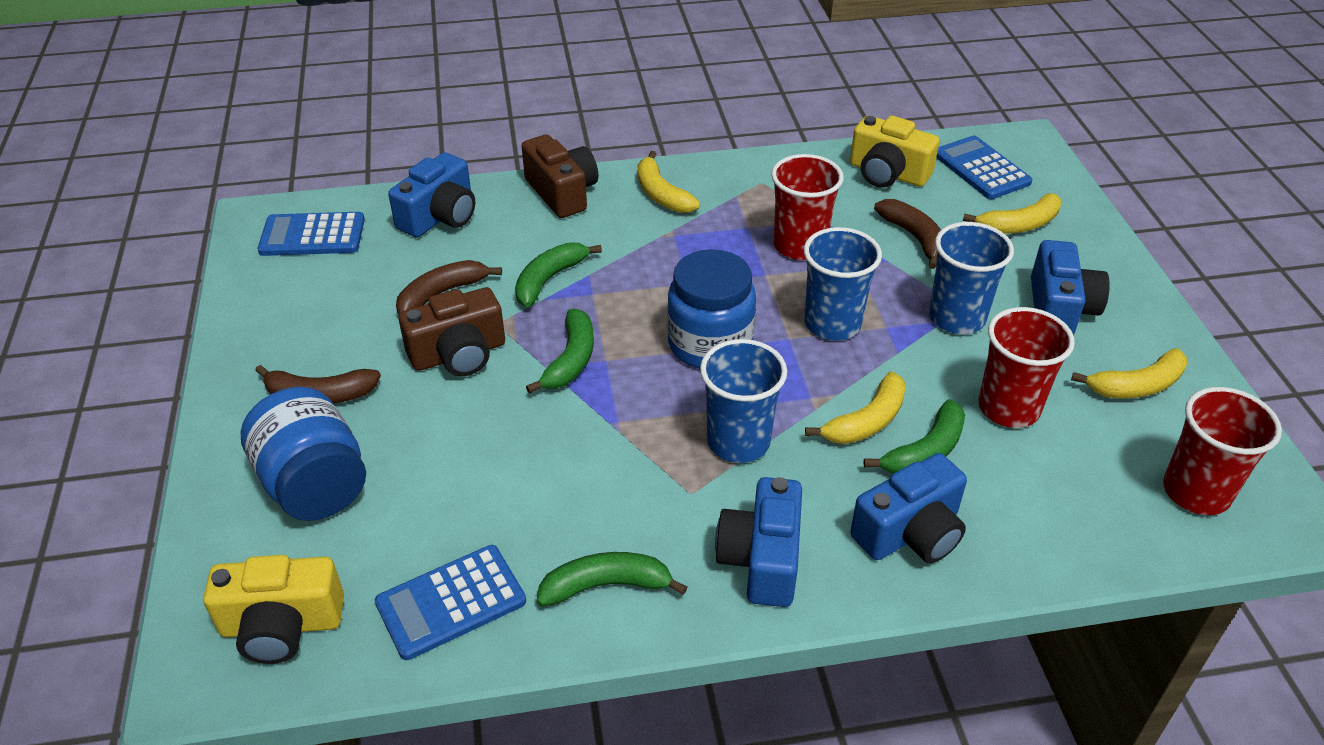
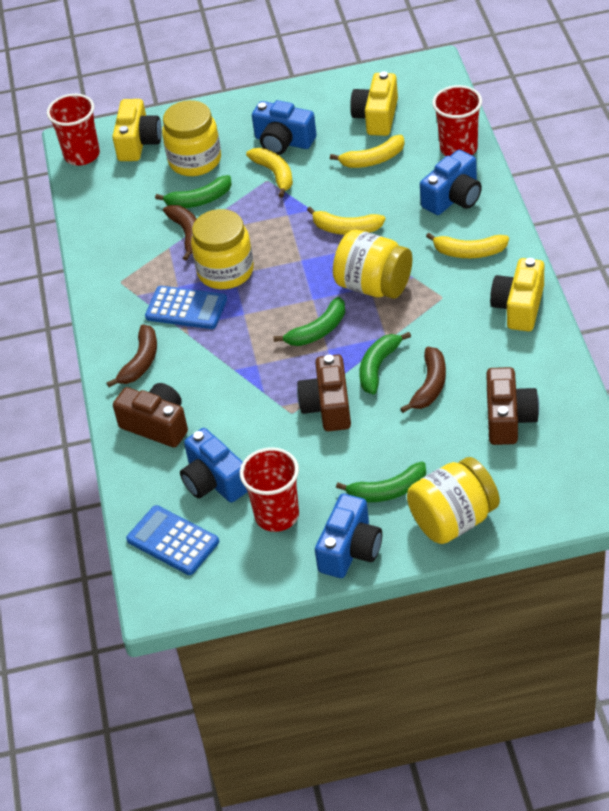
blue calculator: [258,212,365,256] [375,545,526,660] [936,136,1032,199] = 3 -> [126,505,219,575] [145,286,227,329] = 2
blue cup: [700,339,787,463] [804,227,882,340] [929,222,1014,334] = 3 -> none = 0
blue jar: [241,387,366,521] [667,249,756,368] = 2 -> none = 0
brown camera: [399,287,505,376] [522,134,598,218] = 2 -> [113,383,188,448] [297,354,351,432] [486,367,539,445] = 3
yellow camera: [203,555,344,664] [850,115,940,188] = 2 -> [112,99,162,161] [350,71,398,136] [490,258,544,331] = 3
yellow jar: none = 0 -> [162,100,221,176] [191,209,254,289] [333,230,412,299] [407,457,500,544] = 4

